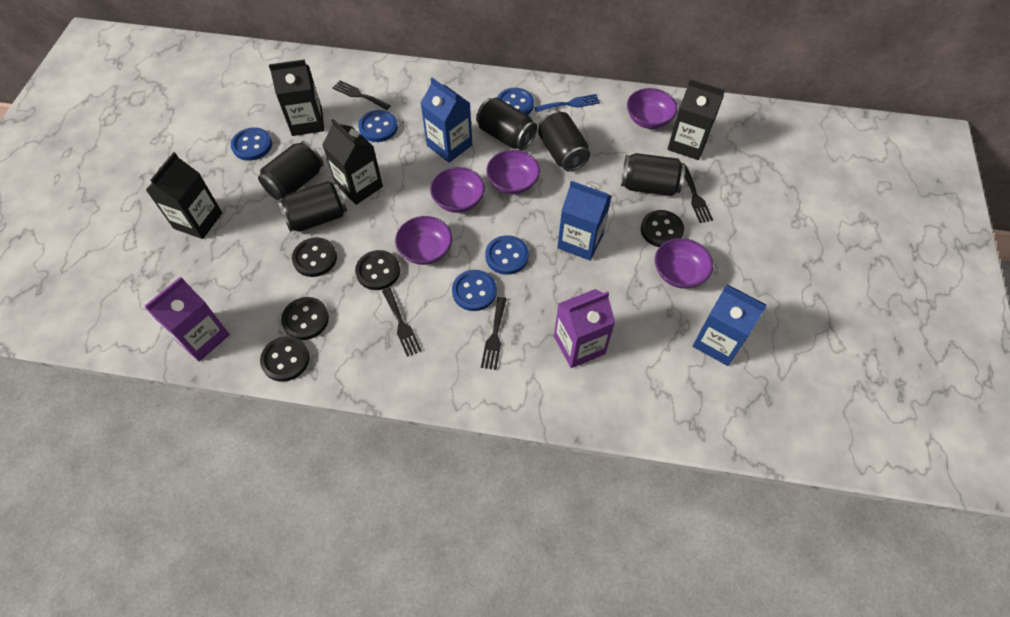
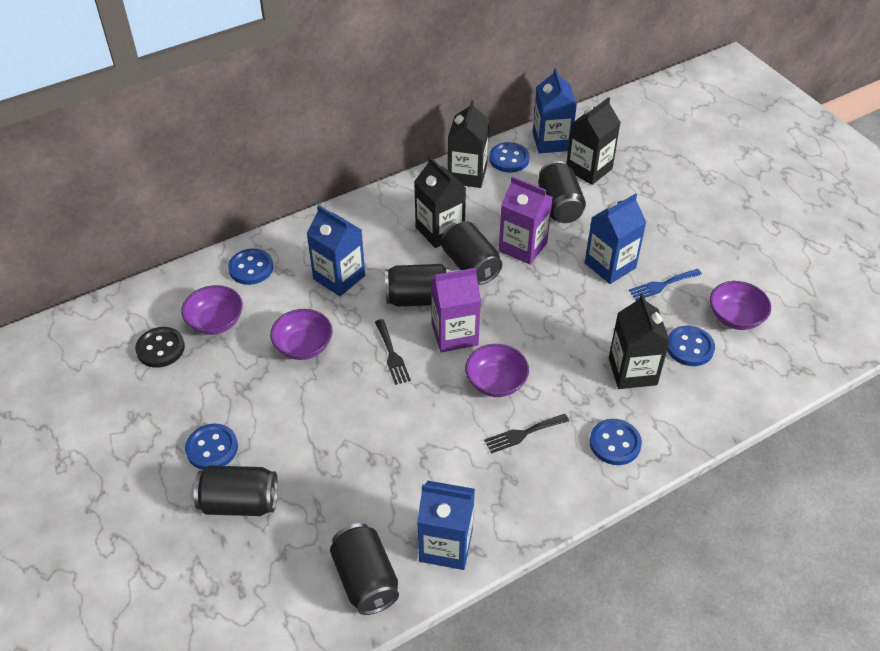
black button: [260,336,310,382] [281,297,329,340] [292,238,337,277] [355,250,400,290] [641,210,684,247] = 5 -> [135,327,185,368] = 1
black fork: [333,80,391,110] [382,288,422,357] [481,297,507,370] [684,165,713,223] = 4 -> [375,319,411,385] [484,414,569,454] = 2
blue carton: [421,78,472,163] [557,181,611,261] [693,284,767,366] = 3 -> [306,205,365,296] [417,480,475,570] [533,68,577,153] [585,193,646,284] = 4
purple bowl: [395,216,452,265] [430,167,485,213] [486,150,540,194] [627,88,677,129] [655,238,713,289] = 5 -> [181,285,243,335] [270,309,332,360] [465,344,529,397] [710,281,771,330] = 4

